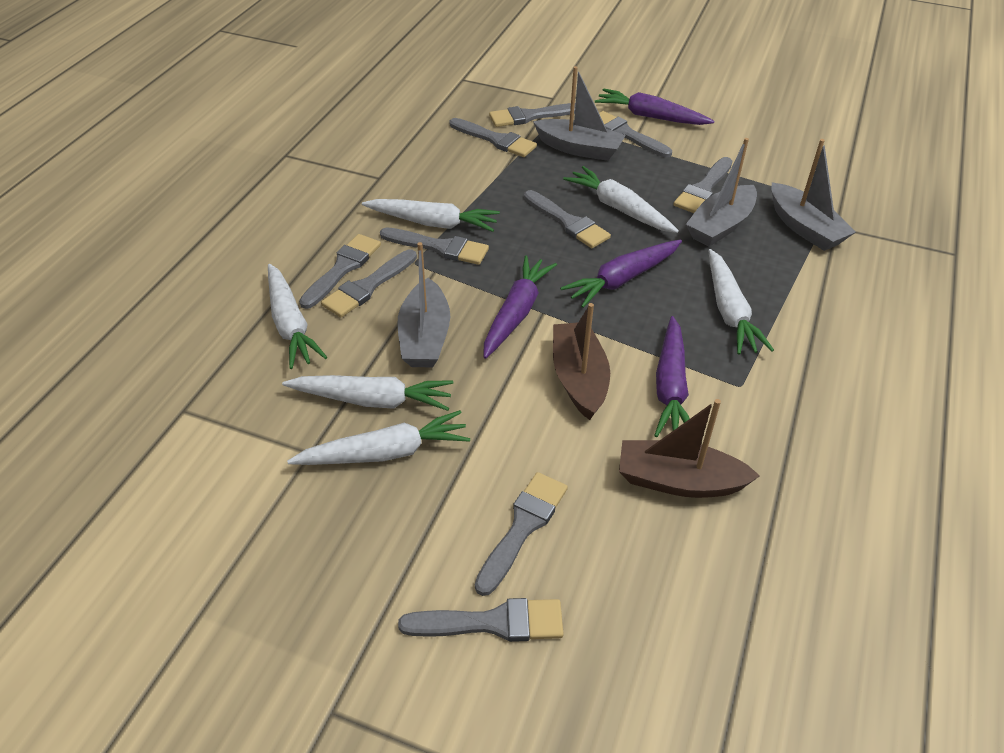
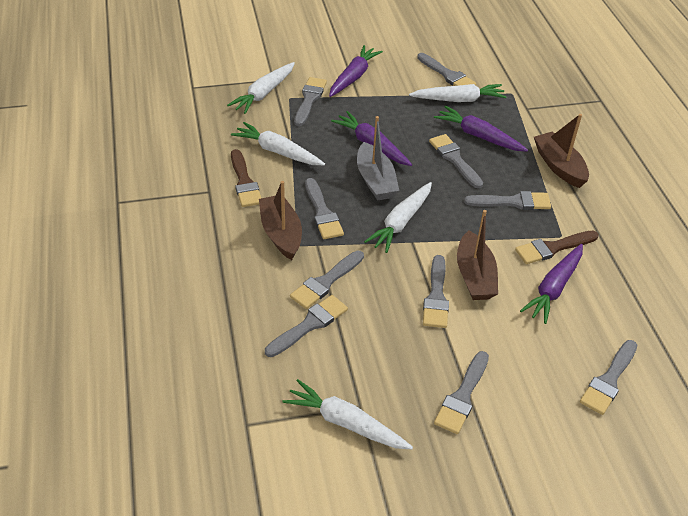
brown boat: [553,303,610,420] [619,399,760,498] = 2 -> [259,181,302,260] [457,210,498,300] [534,114,589,188] = 3
brown brush: none = 0 -> [231,149,261,207] [515,231,599,264] = 2
grey boat: [397,242,451,367] [533,66,626,161] [686,138,757,247] [771,139,856,251] = 4 -> [357,116,399,201] = 1
white carrot: [268,264,327,369] [282,375,453,411] [287,410,470,465] [362,199,500,232] [563,166,679,233] [708,249,774,355] = 6 -> [227,62,295,114] [231,122,325,165] [282,379,413,449] [364,182,432,253] [409,84,507,102] = 5

